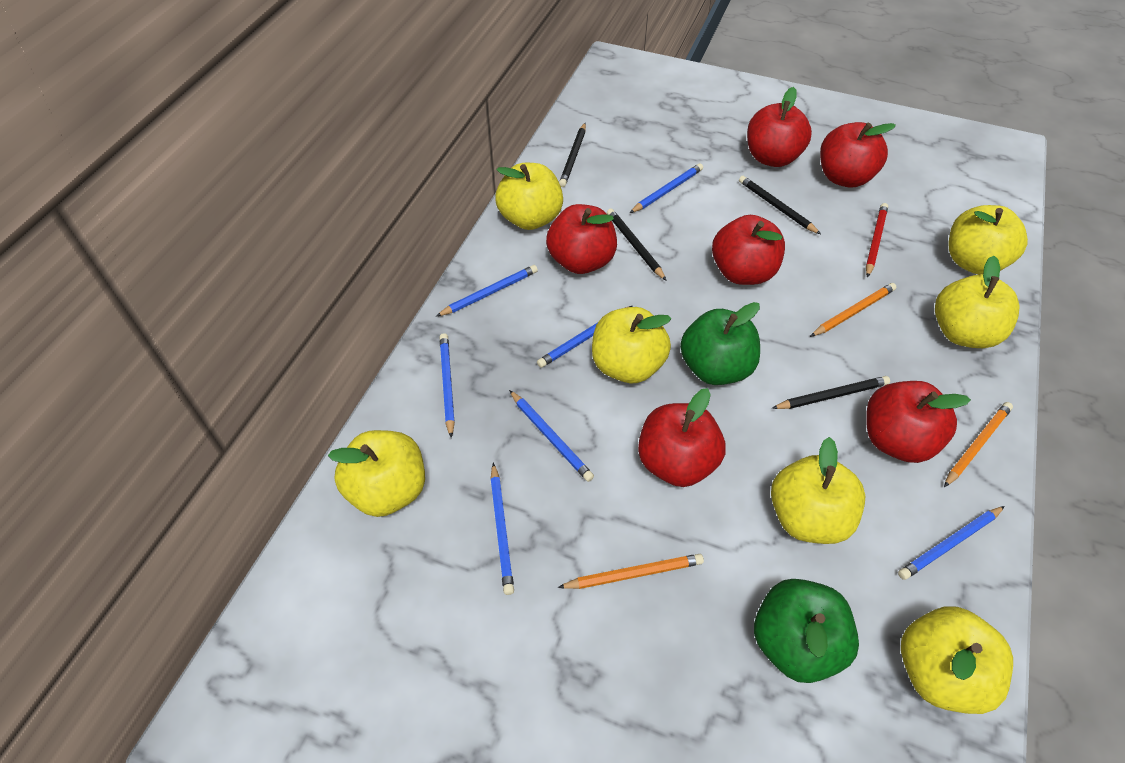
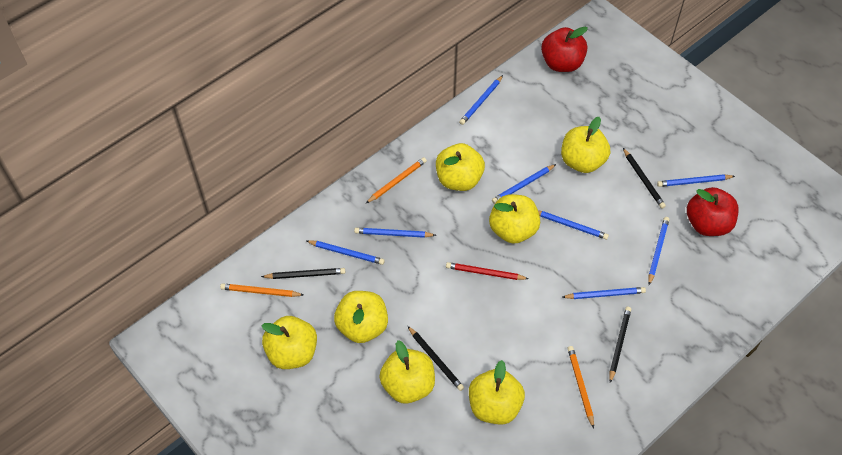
blue pencil: [436,265,538,316] [439,333,455,438] [490,463,514,595] [509,390,594,482] [537,306,632,368] [630,163,703,213] [898,506,1005,580] = 7 -> [307,240,385,265] [354,228,436,238] [459,75,503,125] [492,164,556,204] [538,210,609,240] [563,287,646,299] [648,217,669,285] [657,174,735,187] = 8
green apple: [680,302,760,385] [754,579,859,683] = 2 -> none = 0
red apple: [546,204,617,274] [638,388,726,487] [712,215,785,285] [747,87,812,167] [820,122,896,188] [866,381,971,463] = 6 -> [541,27,588,72] [687,187,739,236] = 2

